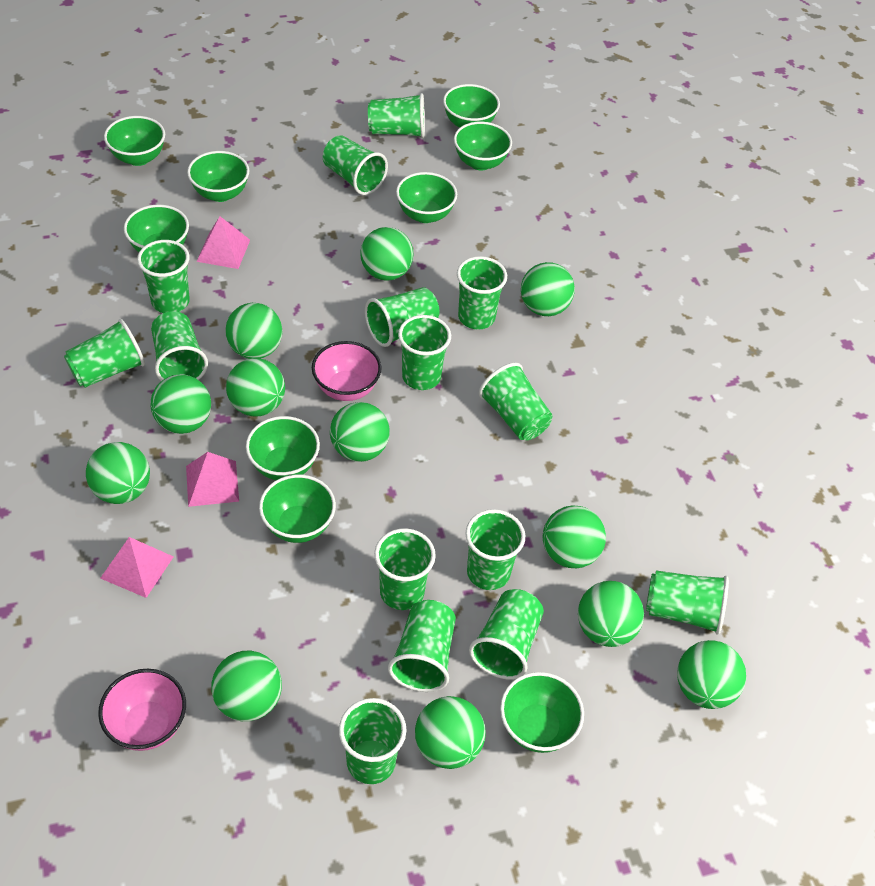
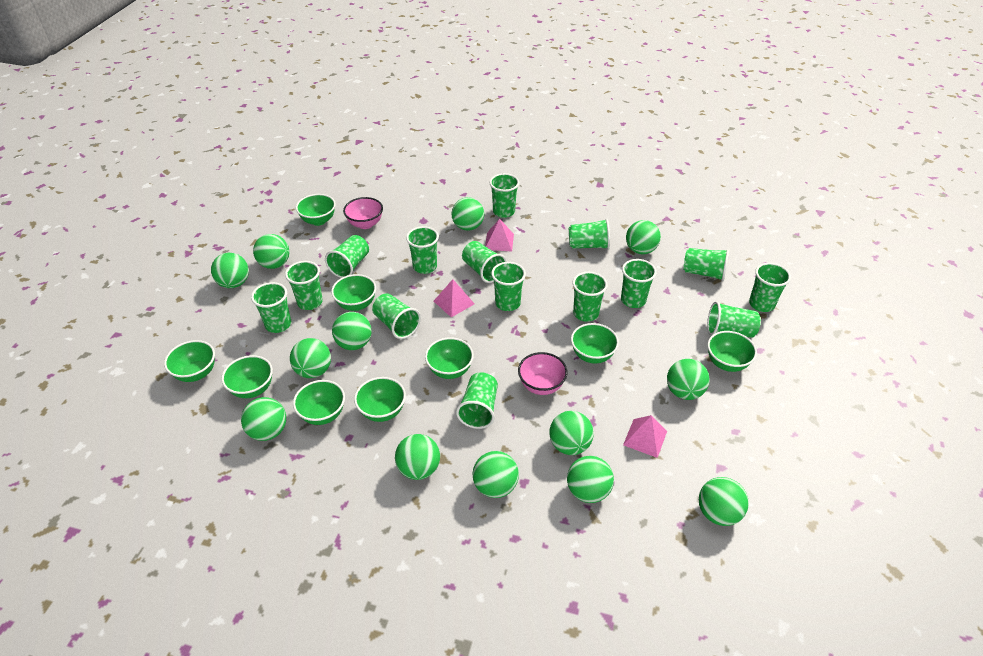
green ball: [86,442,150,504] [150,374,211,434] [211,651,282,721] [225,303,283,359] [226,358,285,417] [330,402,390,462] [360,227,414,281] [415,696,486,769] [521,262,575,316] [543,506,606,568] [578,581,644,647] [677,640,746,709] = 12 -> [211,253,249,288] [241,397,286,441] [253,234,289,269] [290,338,331,378] [332,312,372,350] [395,434,440,480] [452,197,484,231] [473,451,519,498] [549,411,594,455] [567,456,614,503] [626,220,661,254] [667,359,710,400] [699,477,749,526] = 13

